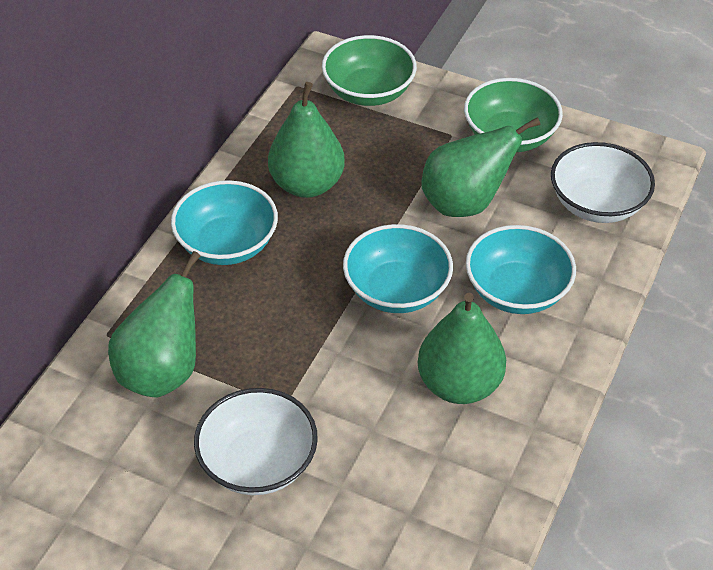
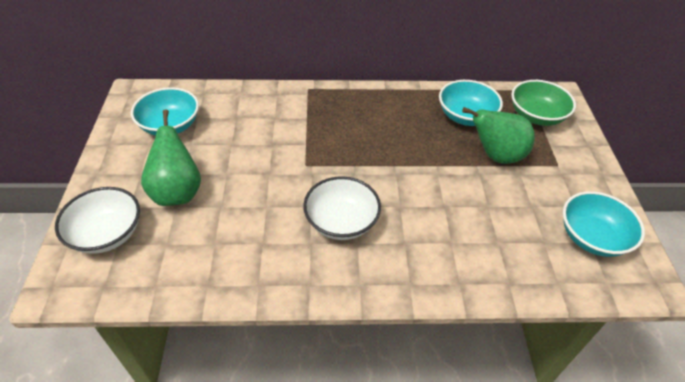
green bowl: [322,35,417,106] [464,78,563,152] = 2 -> [511,80,576,126] = 1
green pear: [108,251,200,398] [268,82,345,198] [418,293,506,404] [422,117,540,217] = 4 -> [141,110,201,206] [462,107,535,164] = 2

